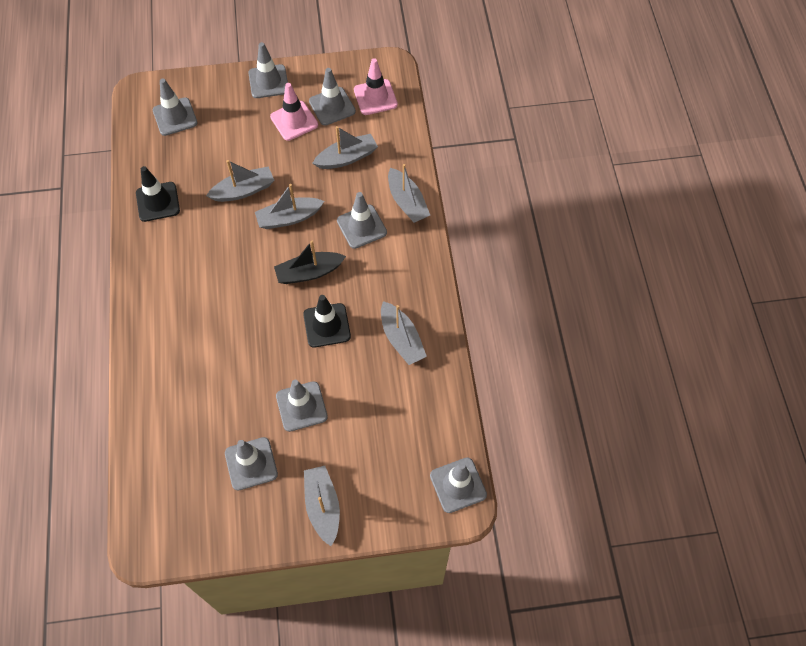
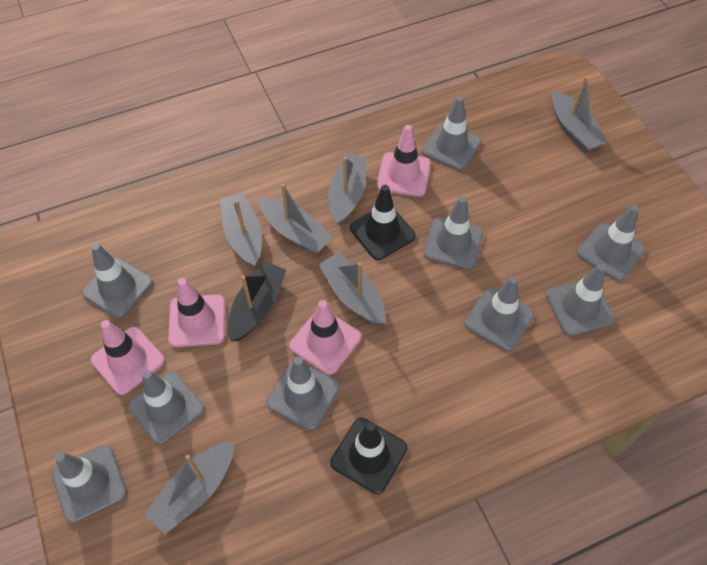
grey traffic cone: [153,78,198,136] [225,437,278,491] [248,42,288,98] [276,380,328,432] [309,68,356,126] [337,192,387,249] [430,457,487,513] = 7 -> [52,445,127,523] [82,243,153,318] [128,370,205,445] [266,357,340,430] [422,96,481,170] [424,196,483,269] [465,276,534,351] [546,264,615,336] [577,205,645,281] = 9
pink traffic cone: [270,83,318,141] [354,58,398,115] = 2 -> [91,320,165,395] [168,278,225,348] [289,300,361,375] [377,125,431,197] = 4

